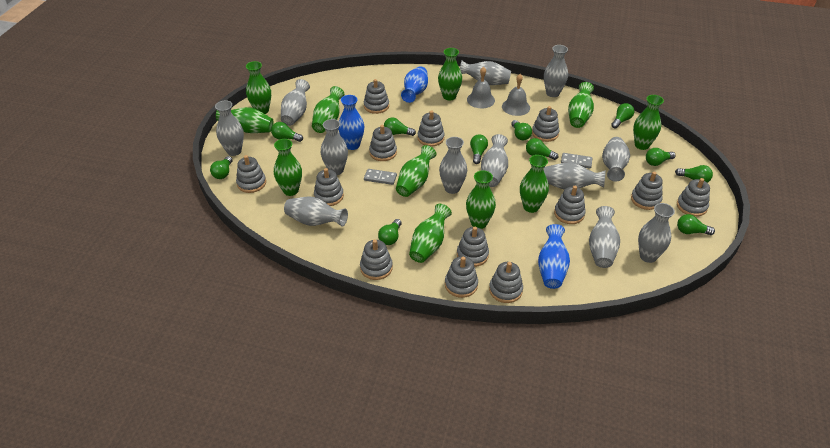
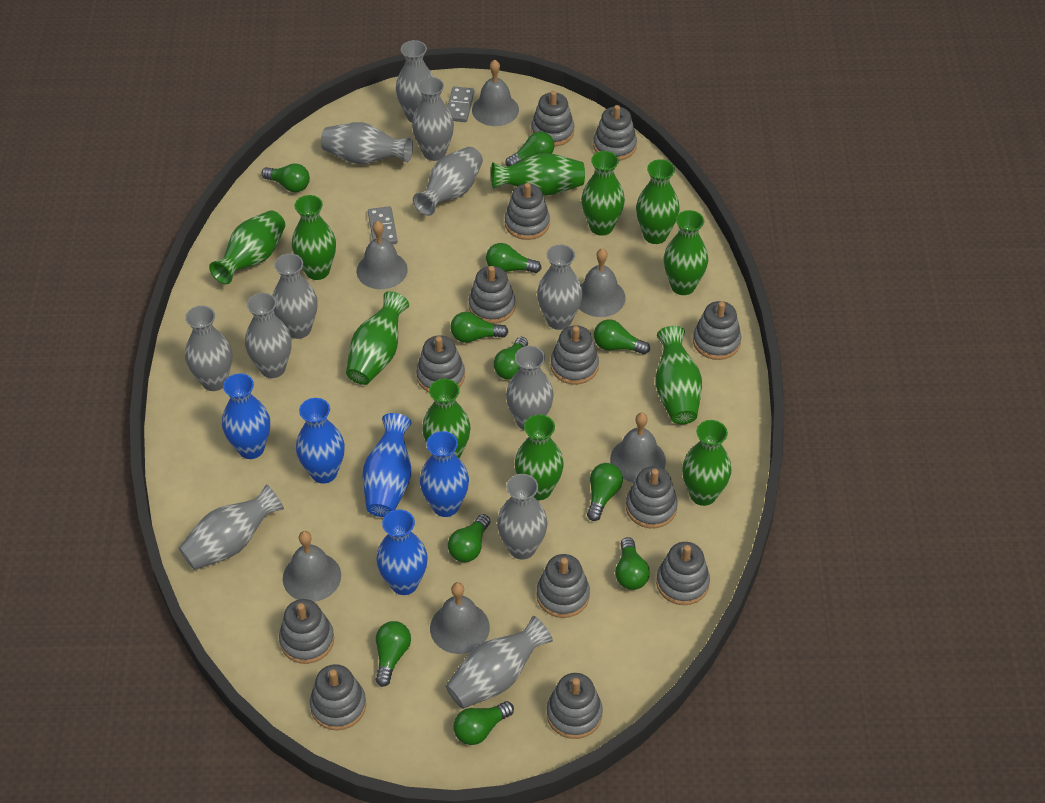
blue vase: [338,95,364,150] [401,66,428,103] [538,224,570,289] = 3 -> [222,373,270,459] [296,398,345,484] [362,413,411,517] [376,509,428,595] [420,431,469,517] = 5
grey bell: [467,67,495,108] [502,74,530,116] = 2 -> [283,531,341,602] [356,221,408,289] [430,582,490,654] [472,60,519,126] [579,248,626,317] [610,413,666,482] = 6

